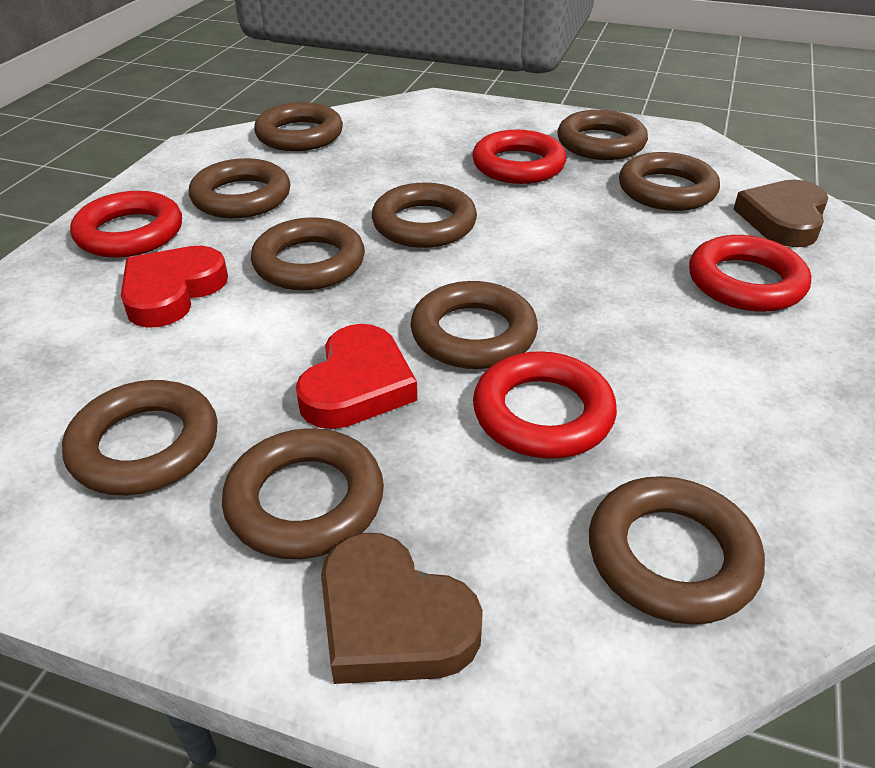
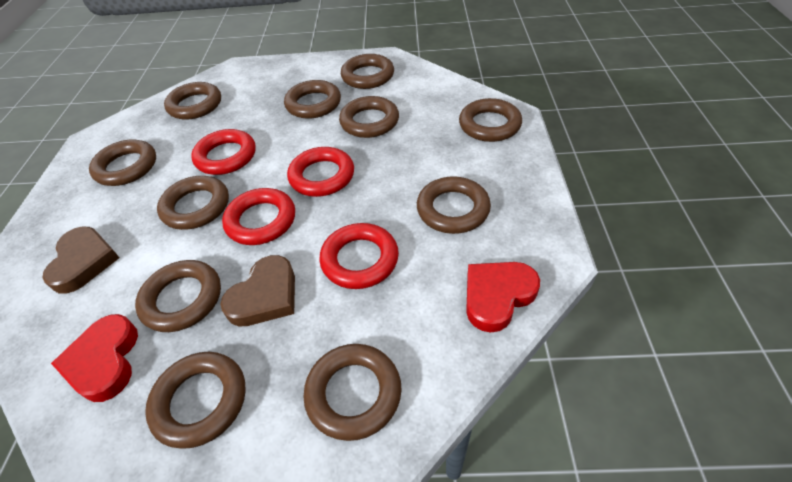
brown ring: [62,380,218,495] [189,158,290,218] [222,428,384,559] [251,217,365,290] [254,102,343,151] [372,182,477,248] [410,281,538,369] [557,110,648,160] [589,476,765,625] [619,152,720,211] = 10 -> [89,139,156,186] [135,260,221,332] [145,352,246,449] [157,176,229,230] [164,82,221,120] [284,80,341,119] [303,344,402,441] [339,96,399,138] [341,54,394,89] [417,176,491,234] [459,98,522,142] = 11

